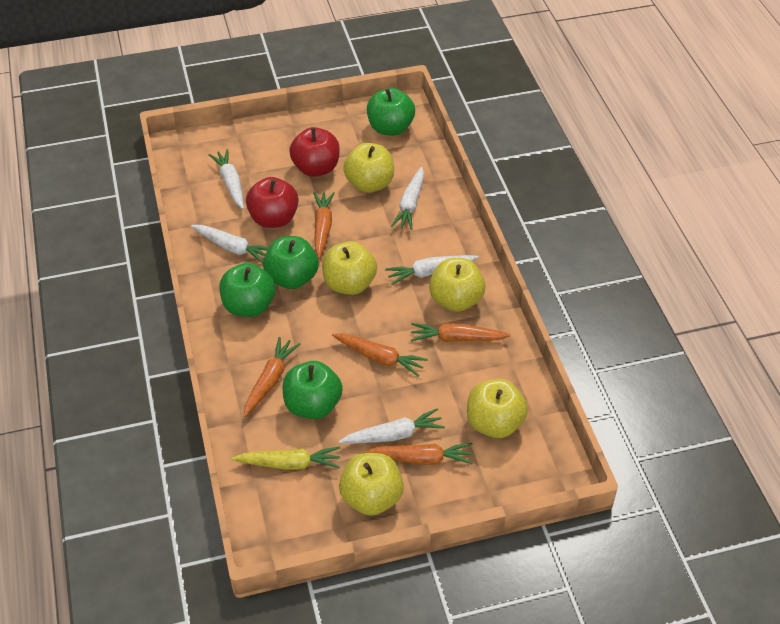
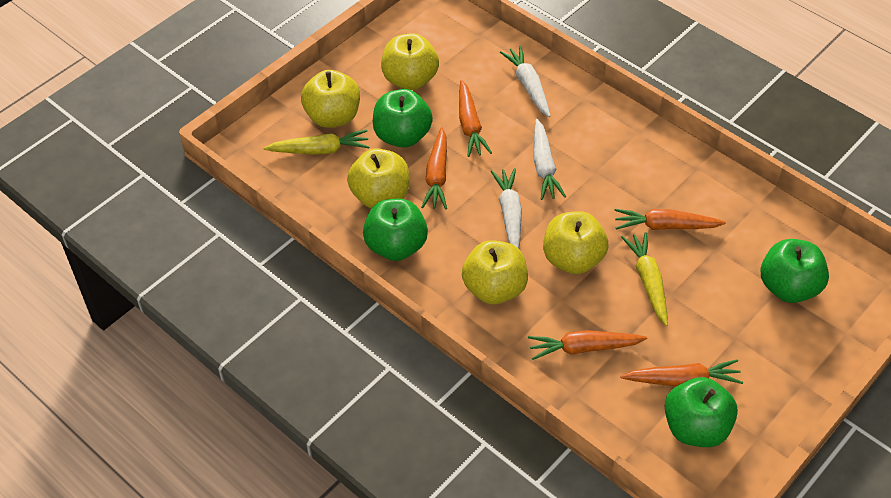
red apple: [246,177,299,228] [289,127,340,177] = 2 -> none = 0
white carrot: [191,225,268,264] [208,149,244,209] [339,408,445,444] [385,255,479,285] [391,167,424,230] = 5 -> [491,168,522,249] [500,46,550,117] [534,119,566,200] = 3
yellow carrot: [231,447,340,470] = 1 -> [263,130,369,155] [621,232,668,326] = 2

